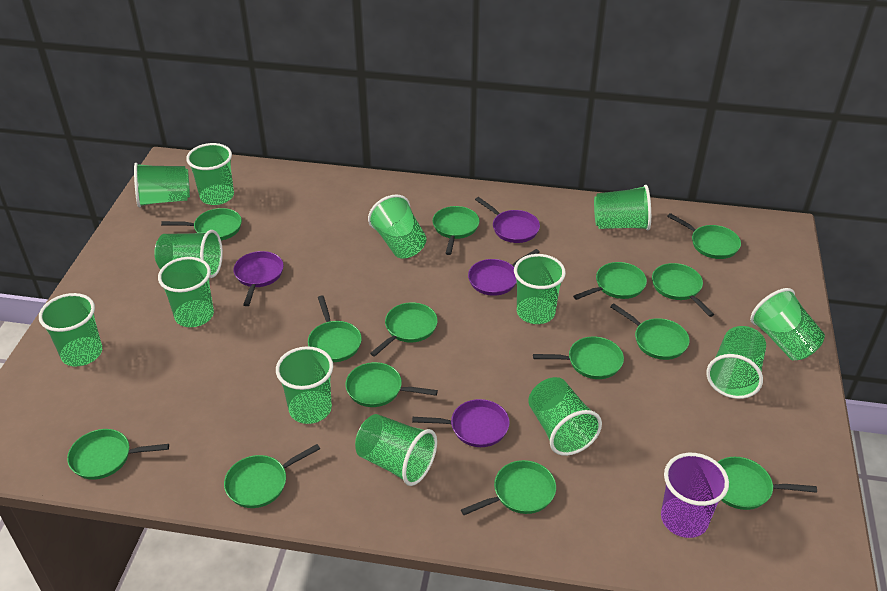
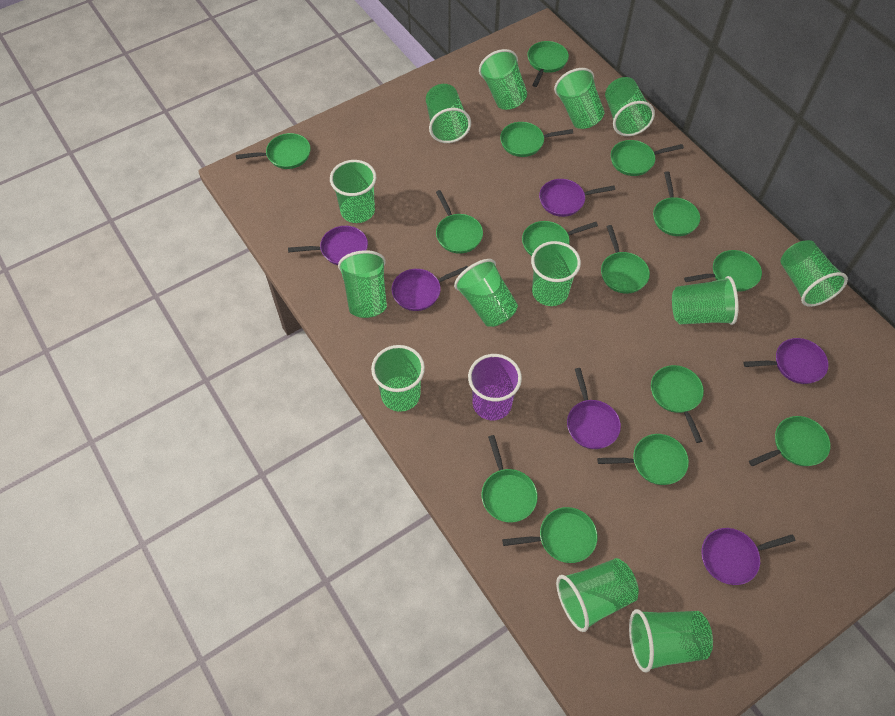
purple pan: [233,251,284,306] [412,399,510,447] [468,249,540,296] [475,197,540,243] = 4 -> [288,226,368,265] [392,266,468,311] [539,179,615,217] [567,368,621,449] [701,528,796,585] [743,338,829,384] = 6

